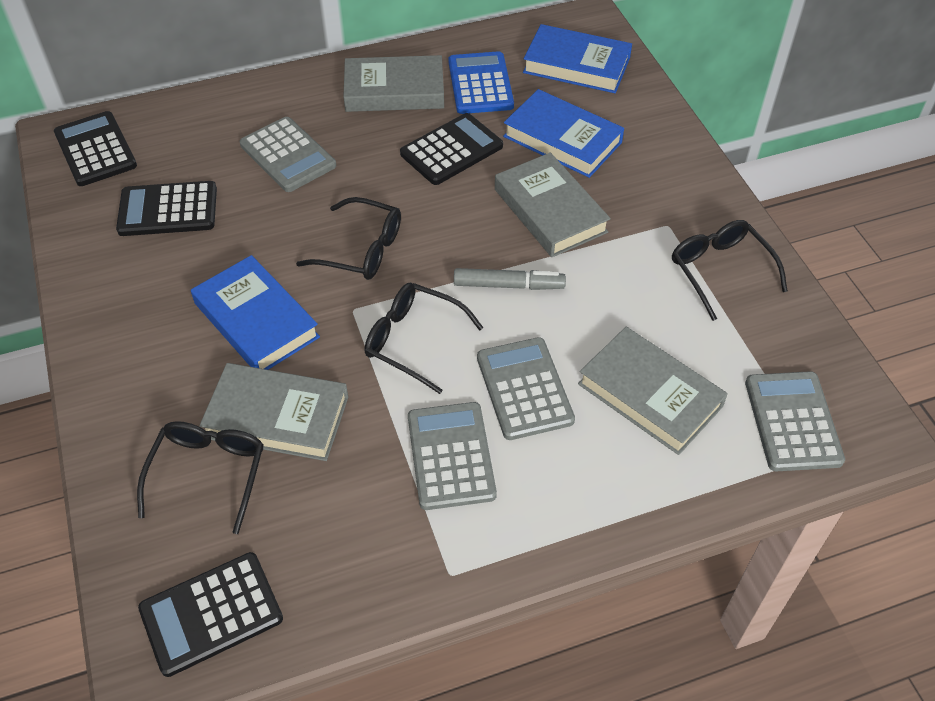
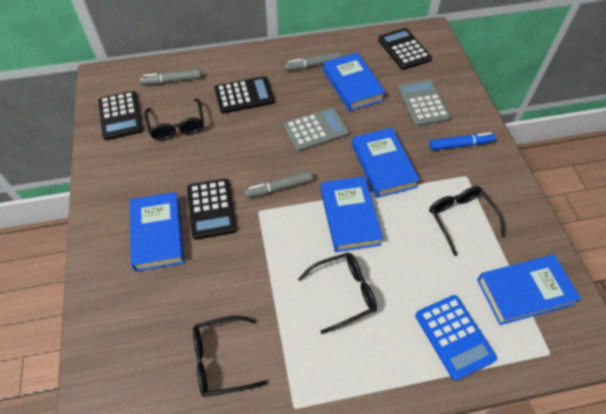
blue book: [191,255,320,370] [503,89,624,178] [523,24,632,93] = 3 -> [130,192,184,272] [321,176,383,252] [323,52,386,111] [352,128,420,198] [477,255,581,325] = 5
blue marker: none = 0 -> [429,132,495,150] = 1
grey book: [199,363,348,461] [344,55,444,112] [495,153,611,257] [578,327,728,455] = 4 -> none = 0
grey calculator: [240,117,336,192] [408,402,497,510] [477,337,575,440] [745,371,845,471] = 4 -> [283,107,350,152] [398,80,451,126] = 2
grey marker: [454,268,566,290] = 1 -> [140,69,202,85] [244,171,313,198] [284,52,342,71] = 3

